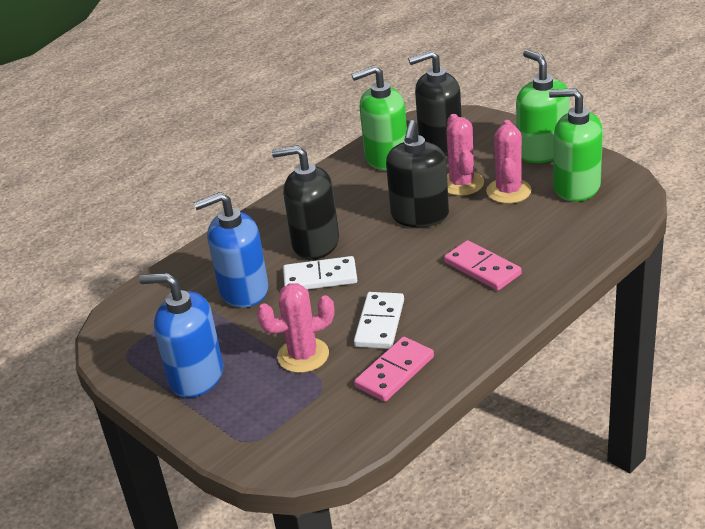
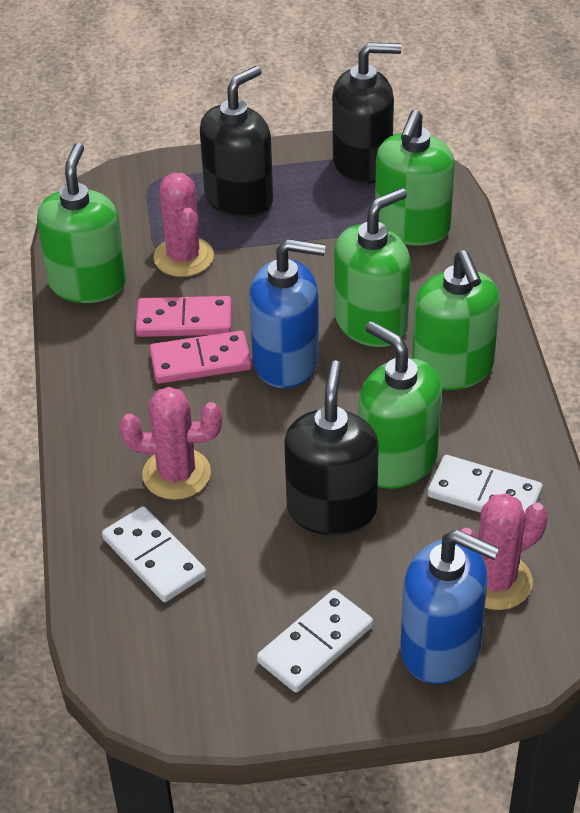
green soap dispenser: [351,65,407,171] [516,50,570,163] [549,88,603,202] = 3 -> [37,143,126,303] [334,188,411,347] [358,321,442,489] [375,110,455,246] [412,250,500,390] = 5
white domino: [283,256,357,290] [354,292,404,349] = 2 -> [102,506,206,602] [257,590,373,693] [428,455,543,513] = 3

